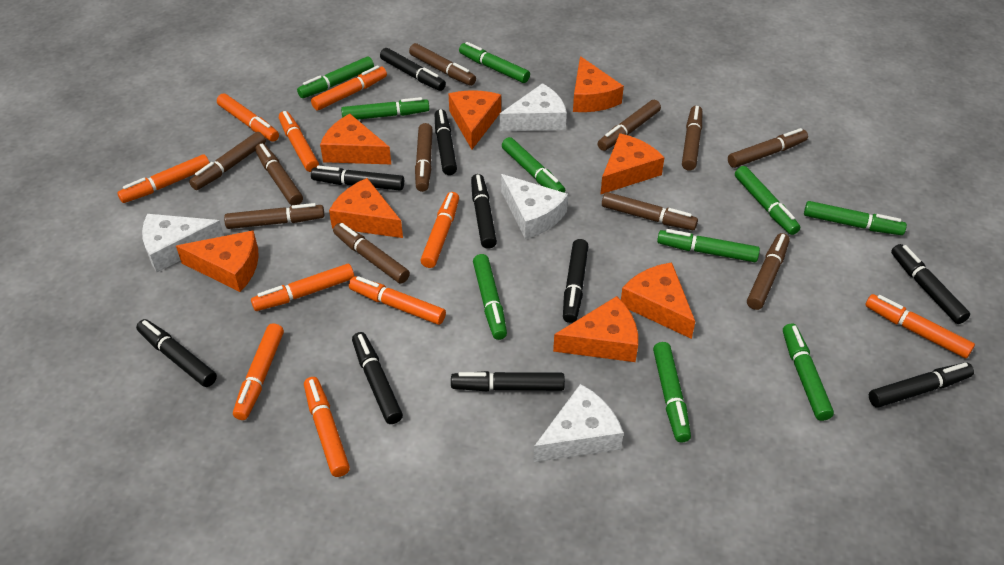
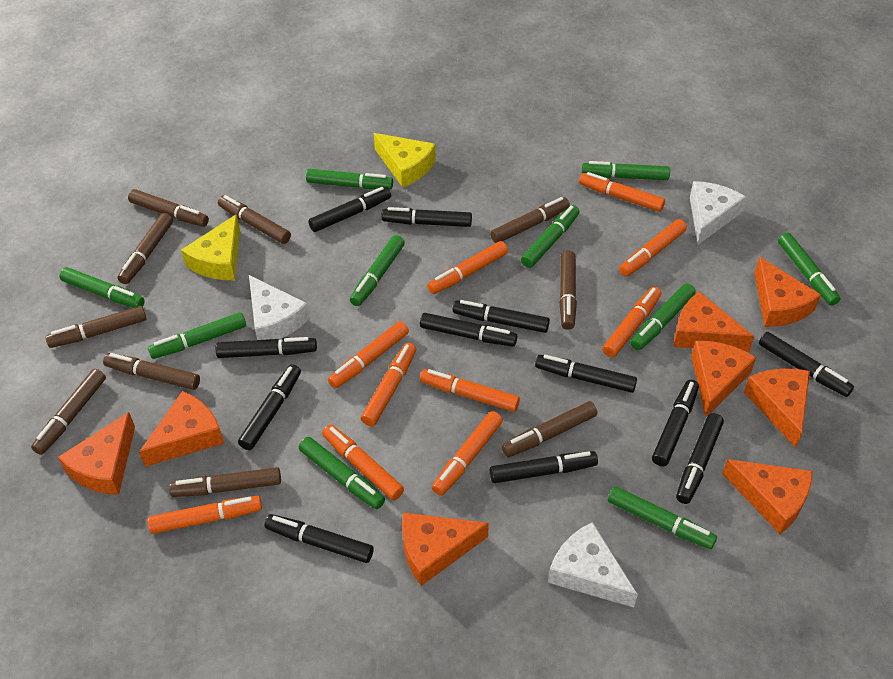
black marker: [136,319,217,387] [311,166,404,191] [352,332,403,424] [380,48,446,91] [435,109,457,175] [451,371,565,391] [471,174,497,249] [563,239,588,323] [869,362,974,408] [891,244,970,324] = 10 -> [216,337,317,358] [238,364,301,450] [265,514,374,563] [308,187,391,232] [381,207,472,227] [420,313,517,346] [453,300,550,333] [490,451,598,483] [535,355,637,393] [652,380,699,466] [676,413,724,504] [759,332,854,397] = 12
brown marker: [189,132,266,190] [224,203,324,229] [255,143,303,205] [333,223,410,284] [409,43,476,86] [415,123,433,192] [597,100,661,151] [602,192,698,230] [682,106,702,170] [728,128,808,168] [747,233,790,310] = 11 -> [31,369,106,455] [46,306,147,348] [103,353,200,390] [117,213,173,284] [128,189,209,227] [169,467,281,497] [218,195,291,244] [490,197,570,243] [501,401,597,457] [559,251,577,330] = 10
white cheese: [142,214,224,272] [499,83,567,131] [501,174,568,239] [533,384,624,463] = 4 -> [249,275,310,340] [548,522,638,608] [690,181,746,245] = 3
yellow cheese: none = 0 -> [181,214,240,280] [373,133,436,188] = 2

